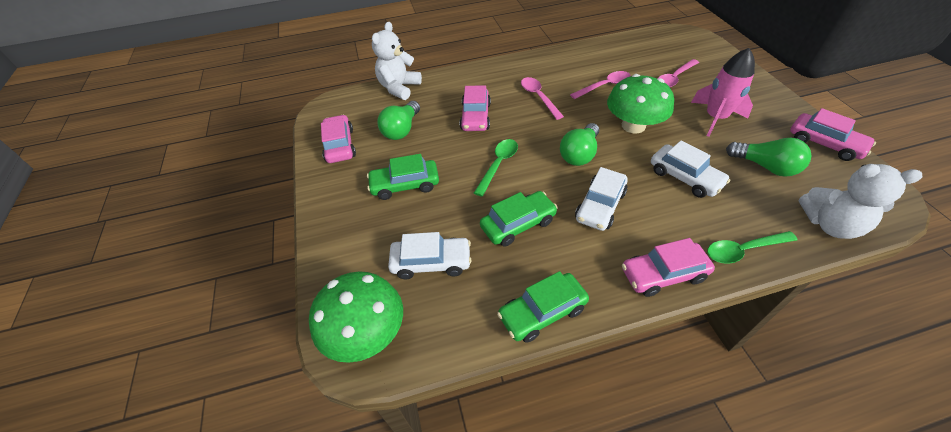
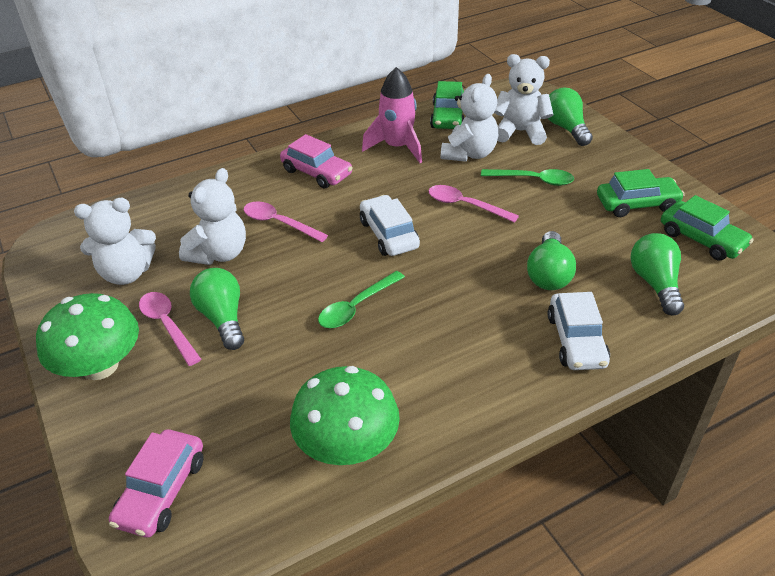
green light bulb: [377,101,420,140] [560,123,599,166] [726,138,811,177] = 3 -> [190,268,244,350] [527,231,576,290] [548,87,593,146] [630,233,684,316] = 4
pink car: [321,115,356,163] [460,85,491,131] [622,238,715,297] [790,108,876,161] = 4 -> [109,429,204,538] [280,134,353,189] = 2
white car: [388,232,472,279] [575,167,628,231] [651,141,731,198] = 3 -> [360,195,420,256] [548,292,610,370] = 2
white teddy bear: [372,22,422,100] [799,164,922,239] = 2 -> [74,198,156,285] [179,168,246,265] [441,74,499,162] [494,54,553,145] = 4

